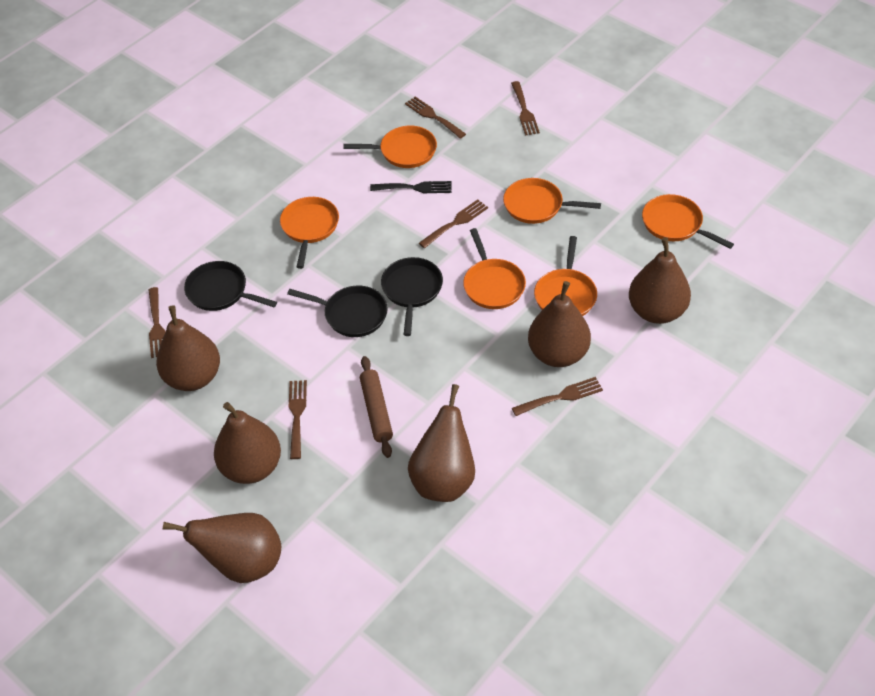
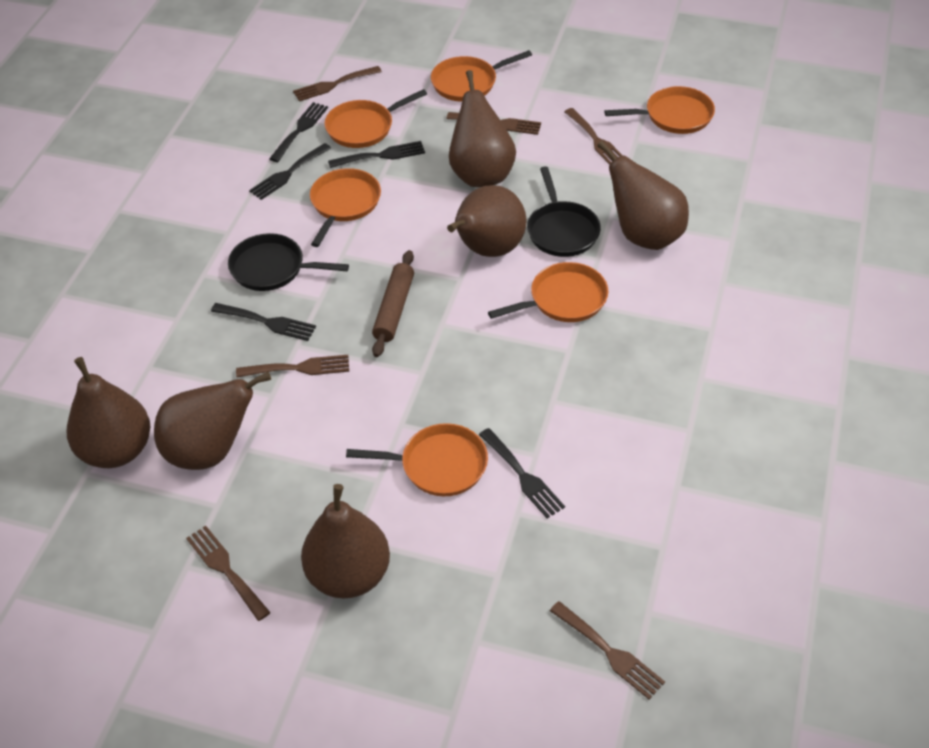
black fork: [370,181,452,193] = 1 -> [211,303,316,341] [249,143,331,200] [269,102,328,162] [328,141,425,168] [479,428,565,518] = 5
black pan: [184,261,277,311] [287,285,388,337] [381,257,443,336] = 3 -> [228,233,349,291] [527,166,601,257] = 2

